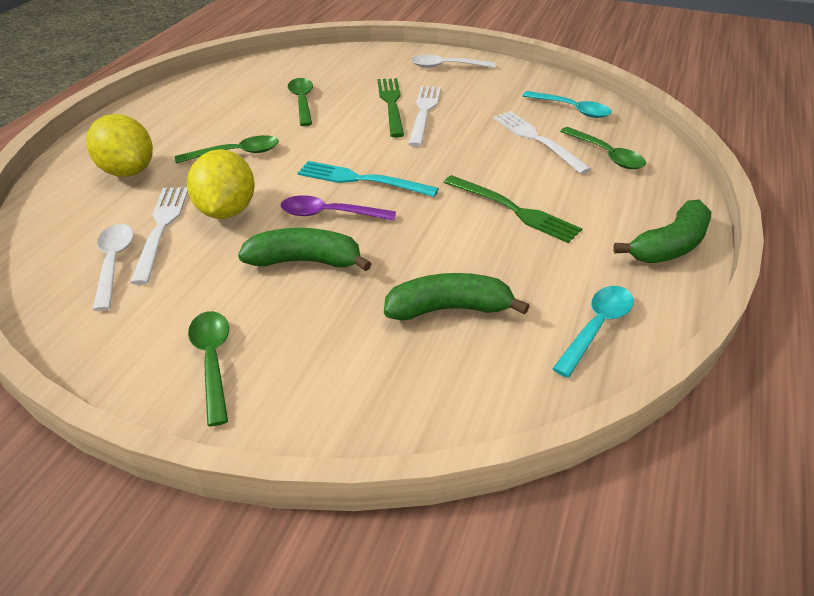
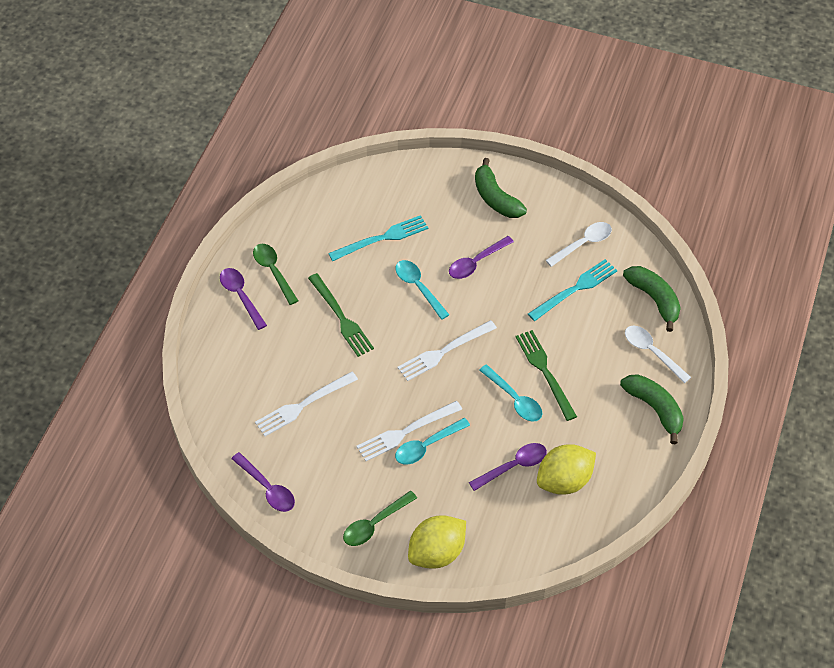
green spoon: [175,135,279,164] [188,311,229,426] [288,78,313,126] [560,127,646,169] = 4 -> [253,244,298,305] [343,491,417,546] = 2
purple spoon: [281,195,396,221] = 1 -> [220,268,267,330] [231,452,295,512] [449,236,514,279] [469,443,547,491] = 4
turquoise fork: [298,161,439,197] = 1 -> [328,215,428,261] [528,259,617,321] = 2
turquoise spoon: [522,91,612,118] [552,286,634,378] = 2 -> [395,260,449,320] [395,418,470,465] [479,364,543,422] = 3

